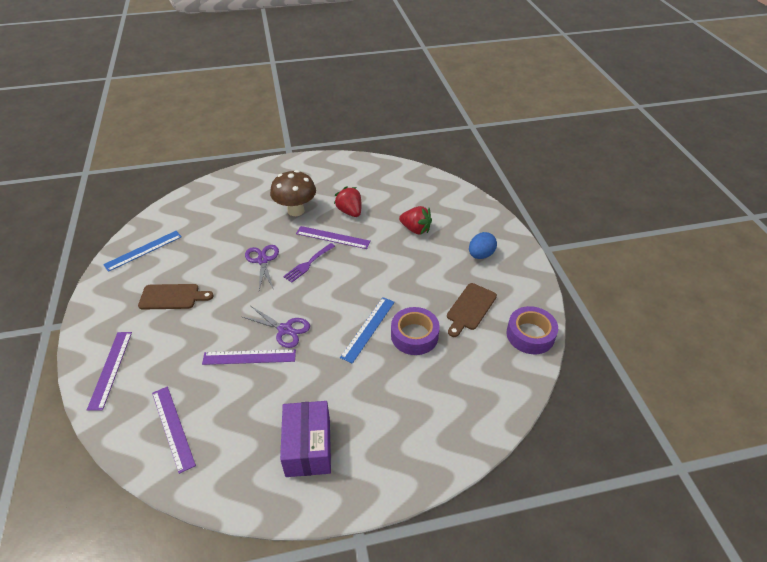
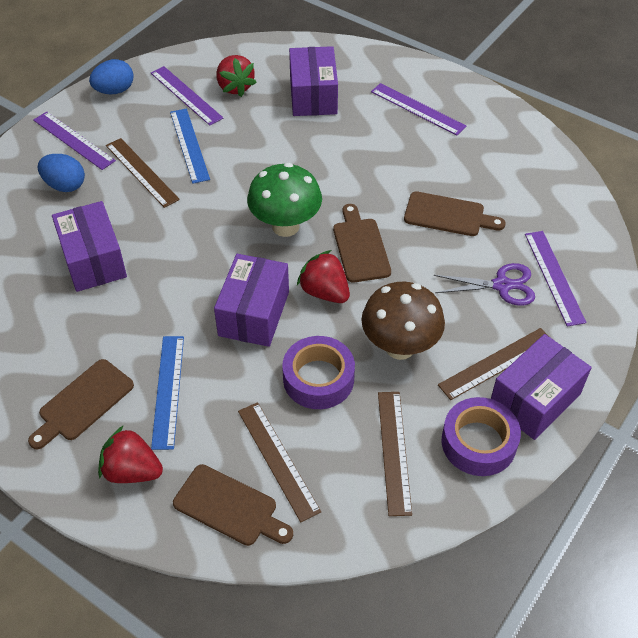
blue egg: [469,232,497,259] = 1 -> [38,154,85,192] [89,59,133,94] = 2
brown cutting board: [138,284,214,310] [447,283,497,337] = 2 -> [28,359,134,449] [173,464,293,546] [333,204,391,283] [404,191,506,236] = 4
brown ruler: none = 0 -> [106,138,180,208] [238,402,321,522] [378,392,412,516] [438,328,548,400] = 4
green mushroom: none = 0 -> [247,163,322,237] = 1
purple box: [280,401,331,477] = 1 -> [52,201,127,292] [214,254,289,347] [289,46,338,116] [491,334,591,440] = 4
purple fork: [283,243,335,283] = 1 -> none = 0
purple scissors: [243,306,310,348] [245,245,279,290] = 2 -> [434,263,535,306] = 1
red strawberry: [334,186,361,217] [399,206,432,235] = 2 -> [98,425,163,483] [216,55,257,97] [297,250,350,303] = 3

